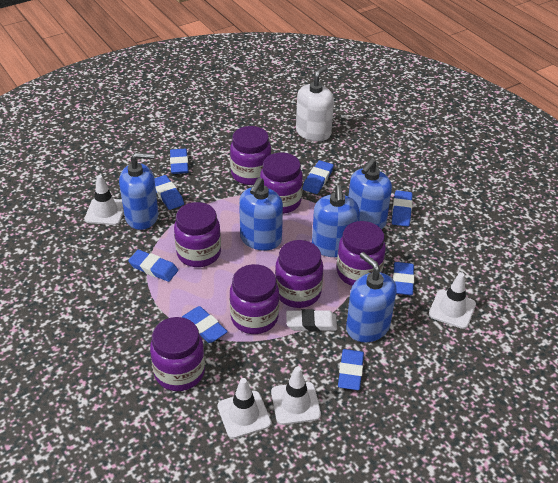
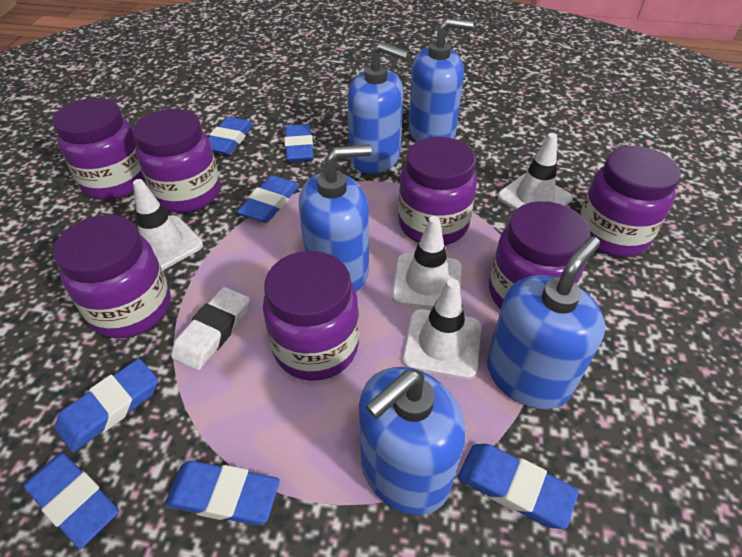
blue eraser: [128,250,178,282] [154,175,184,210] [170,149,189,174] [182,306,228,343] [303,160,334,194] [338,349,364,390] [392,190,413,227] [393,262,414,295] = 8 -> [24,452,119,549] [55,359,158,453] [164,461,280,525] [208,117,253,155] [237,175,299,223] [284,124,314,162] [458,444,579,529] = 7
white soap dispenser: [296,65,334,141] = 1 -> none = 0

